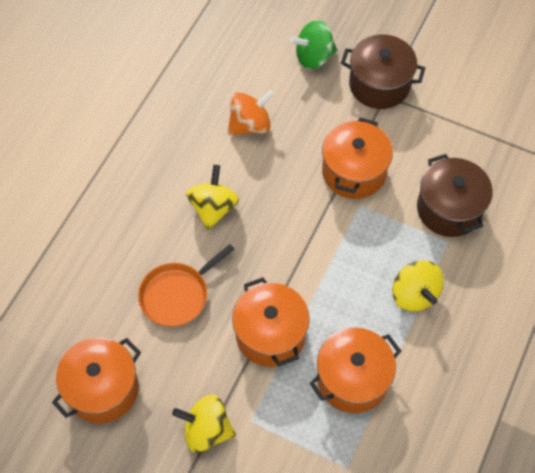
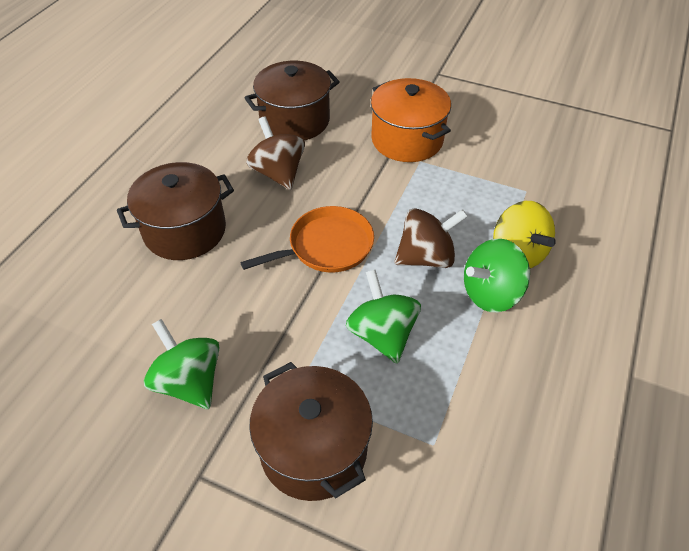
brown pot: [341,34,425,109] [417,154,493,237] = 2 -> [117,162,234,260] [244,61,340,140] [249,362,373,501] = 3
brown spinning top: none = 0 -> [246,116,305,190] [394,208,468,268] = 2
green spinning top: [290,20,337,69] = 1 -> [144,319,220,409] [346,270,421,364] [464,238,530,312] = 3
orange pot: [52,337,141,423] [232,277,310,367] [310,328,401,413] [322,117,393,199] = 4 -> [371,78,451,162] = 1
orange spinning top: [228,90,275,135] = 1 -> none = 0
yellow spinning top: [172,394,236,453] [186,165,239,230] [392,260,444,312] = 3 -> [493,201,556,269] = 1

